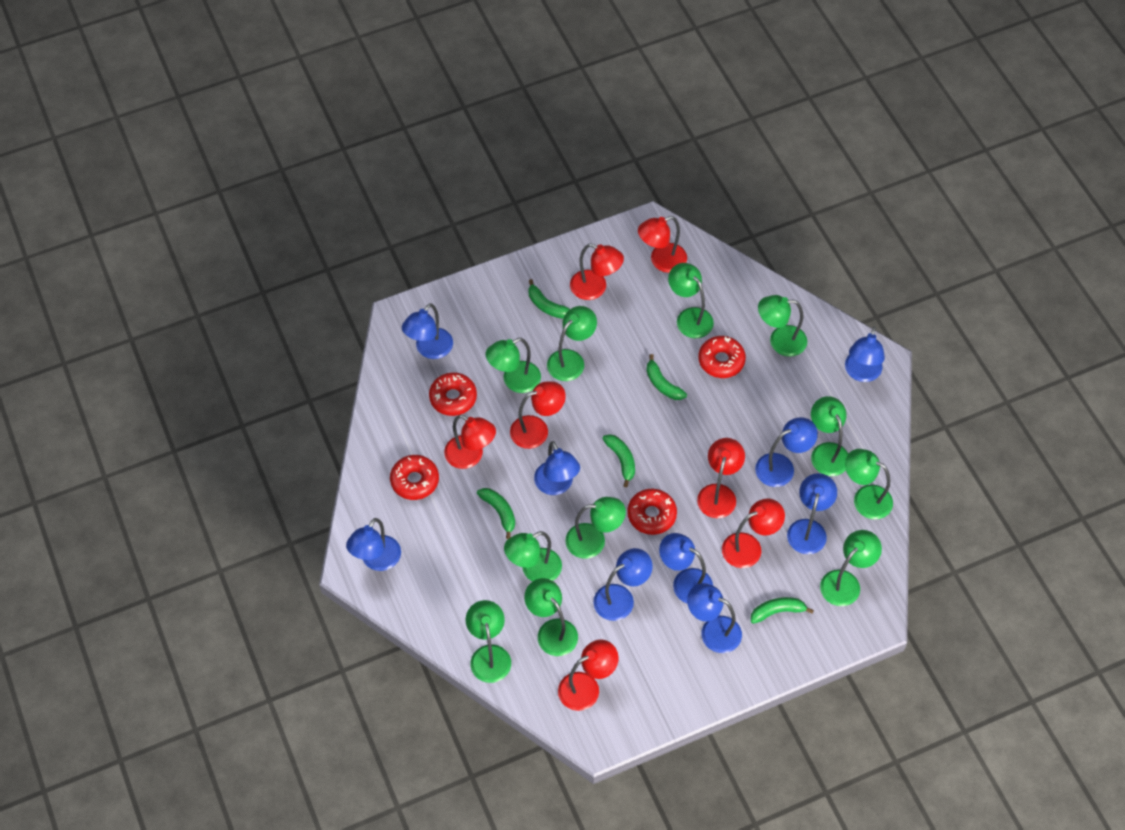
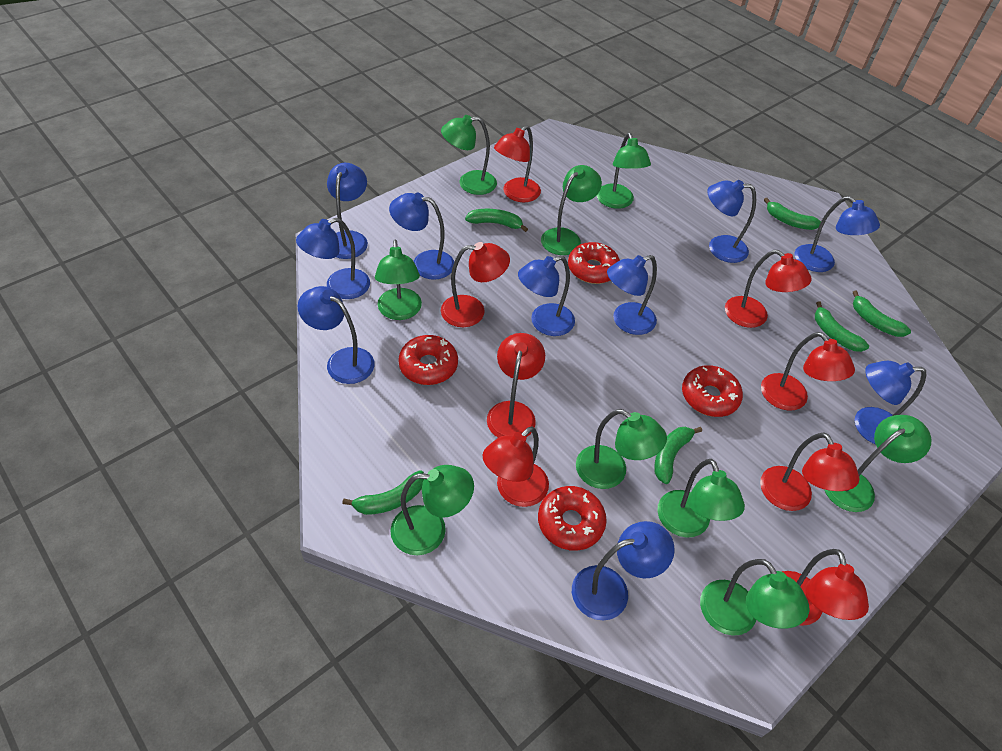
blue lamp: [346,518,401,571] [402,303,453,359] [534,441,580,495] [593,548,653,621] [659,533,713,603] [687,583,742,653] [755,417,818,487] [787,473,837,554] [845,327,885,382] = 9 -> [296,218,370,299] [298,286,375,384] [327,163,368,259] [389,193,454,280] [518,256,575,336] [572,521,675,621] [607,255,657,335] [707,180,756,263] [795,196,880,272] [855,361,926,444] = 10
green banana: [477,488,515,539] [528,279,570,319] [602,434,635,488] [646,354,687,400] [751,597,814,624] = 5 -> [342,470,424,515] [465,209,528,232] [654,427,702,484] [764,198,821,230] [815,301,869,352] [853,290,911,337] = 6
green lamp: [466,600,511,683] [486,338,541,393] [504,531,562,582] [524,578,578,656] [547,306,597,381] [565,497,626,559] [668,263,714,338] [758,295,807,357] [811,396,848,476] [820,530,882,606] [845,449,893,520] = 11 -> [375,239,422,320] [391,465,474,555] [441,115,497,195] [541,165,602,255] [576,409,667,489] [597,133,651,209] [657,459,745,538] [700,559,809,636] [824,415,931,512] = 9
red lamp: [444,414,496,469] [510,381,566,449] [558,640,618,711] [570,244,624,300] [638,216,687,273] [697,438,745,518] [722,499,785,568] = 7 -> [441,242,510,327] [482,426,549,507] [487,333,545,438] [494,125,541,202] [725,250,812,328] [760,433,860,511] [761,332,855,411] [782,549,869,626] = 8

